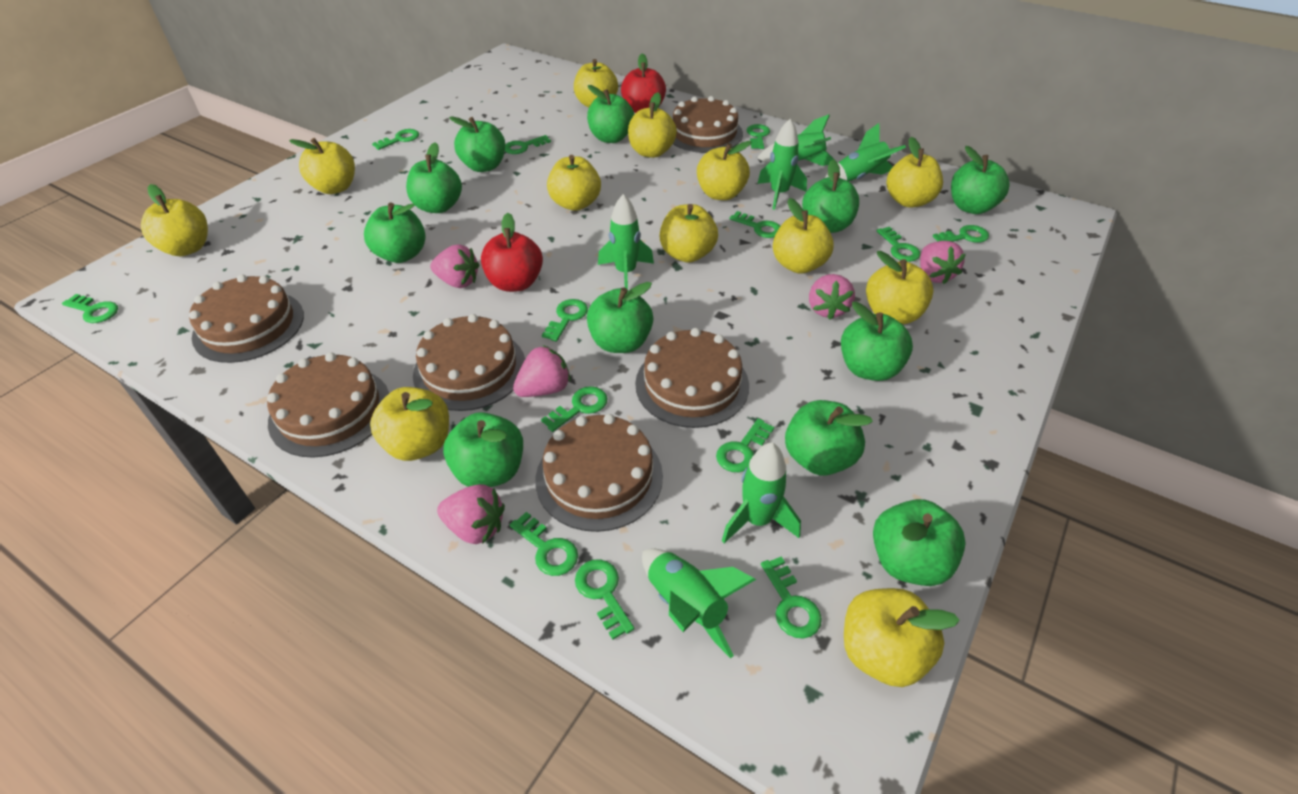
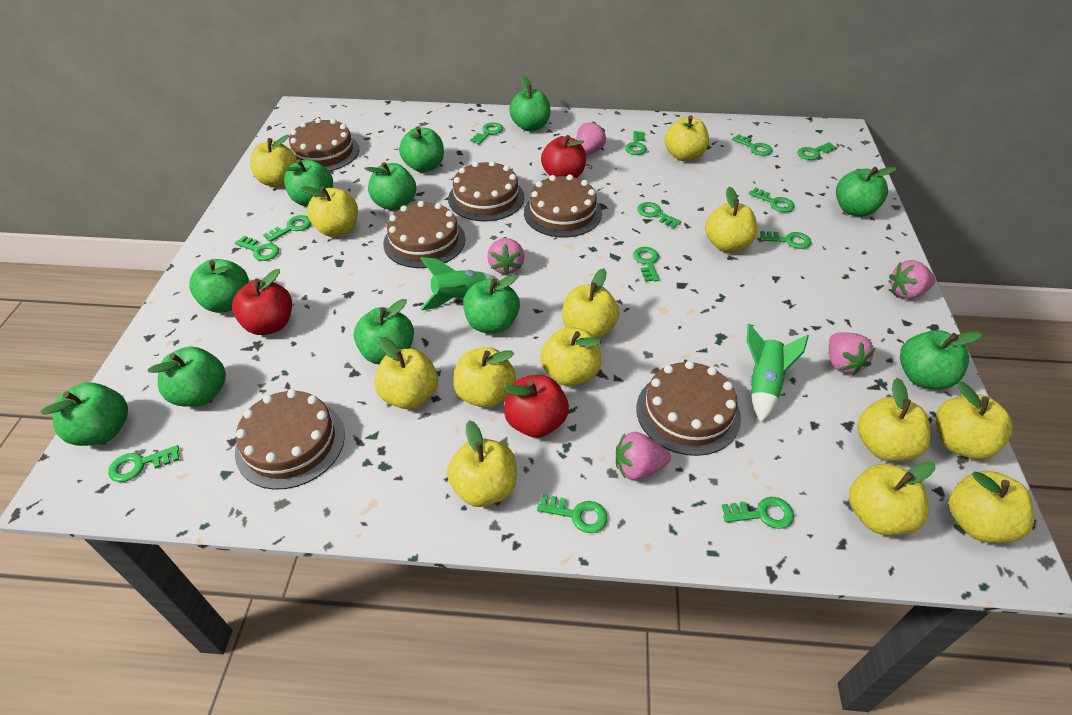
green rocket: [598,194,654,290] [642,548,756,659] [722,443,801,543] [757,114,833,166] [757,119,807,210] [825,123,906,181] = 6 -> [420,257,498,311] [747,323,809,422] = 2
red apple: [481,213,543,292] [621,54,666,113] = 2 -> [232,269,292,335] [504,375,569,438] [541,135,586,178] = 3
yellow apple: [141,184,208,256] [289,138,355,194] [370,387,449,461] [547,155,601,211] [574,59,618,107] [628,92,677,158] [660,204,718,263] [697,141,752,200] [773,198,834,274] [844,588,960,687] [866,251,933,324] [887,137,943,207] = 12 -> [250,135,297,187] [301,186,358,237] [374,337,438,409] [447,420,517,507] [453,347,516,408] [540,327,601,386] [562,268,620,339] [665,116,709,161] [705,186,757,252] [849,461,936,535] [857,378,931,461] [936,382,1012,459] [949,471,1034,543] = 13

